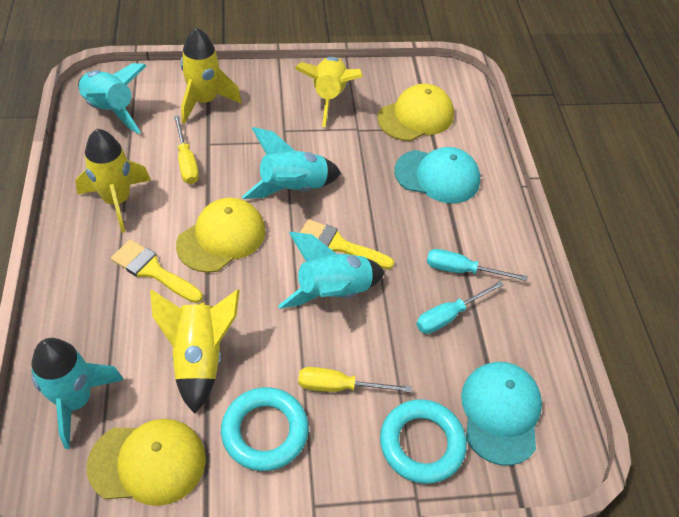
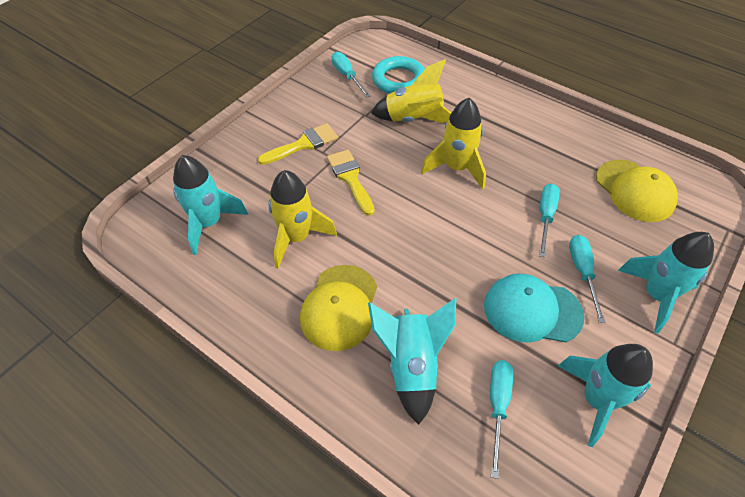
turquoise cap: [394,147,480,203] [461,362,542,466] = 2 -> [484,274,584,342] = 1
turquoise ring: [221,387,309,471] [380,399,467,484] = 2 -> [372,56,425,94] = 1
turquoise screwdriver: [416,281,504,334] [427,249,527,281] = 2 -> [332,52,371,98] [490,360,513,479] [539,183,560,257] [569,235,605,323] = 4
yellow cap: [87,419,206,506] [176,198,266,273] [377,84,454,141] = 3 -> [300,265,377,351] [596,160,678,222] = 2
yellow rocket: [75,129,151,233] [150,289,240,414] [180,27,242,124] [295,57,363,127] = 4 -> [268,170,337,268] [371,59,451,123] [421,98,486,189] = 3
yellow screwdriver: [174,115,199,184] [298,367,412,393] = 2 -> none = 0

